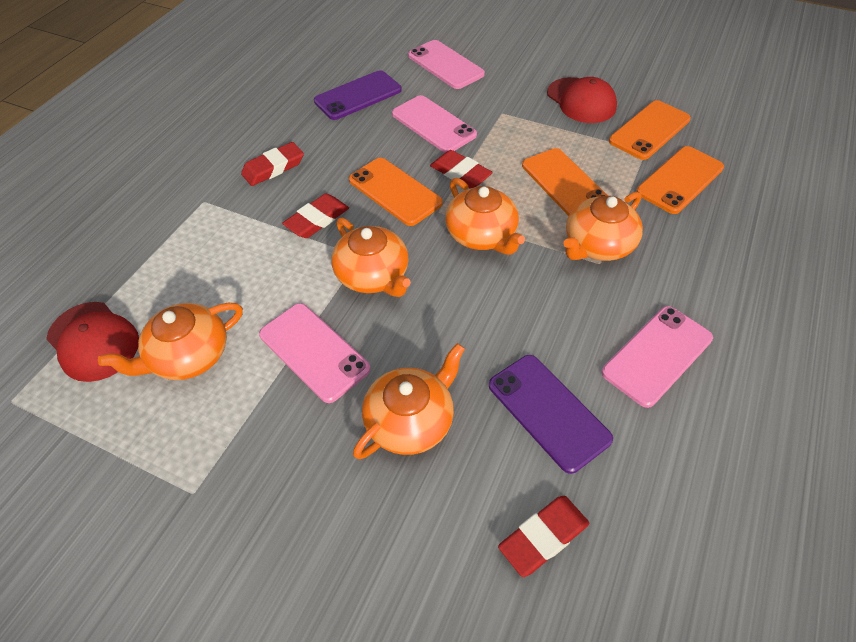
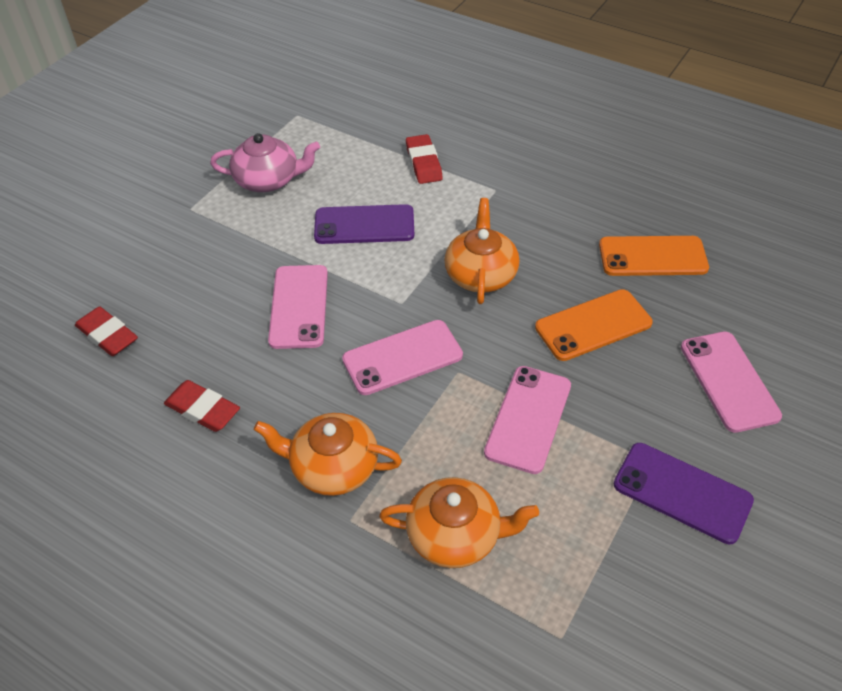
orange phone: [349,158,443,226] [522,148,608,216] [609,100,691,160] [636,146,724,214] = 4 -> [535,289,653,361] [599,236,709,276] = 2
orange teapot: [98,303,243,380] [331,218,411,297] [353,343,465,459] [445,178,525,255] [563,192,643,261] = 5 -> [254,413,402,496] [379,477,539,568] [445,198,520,304] = 3
pink teapot: none = 0 -> [210,133,320,192] = 1
red cap: [46,302,139,382] [547,77,617,123] = 2 -> none = 0
red eraser: [241,142,304,186] [282,194,349,238] [430,150,493,189] [498,496,590,577] = 4 -> [75,306,138,356] [164,380,240,432] [406,134,443,184] = 3

